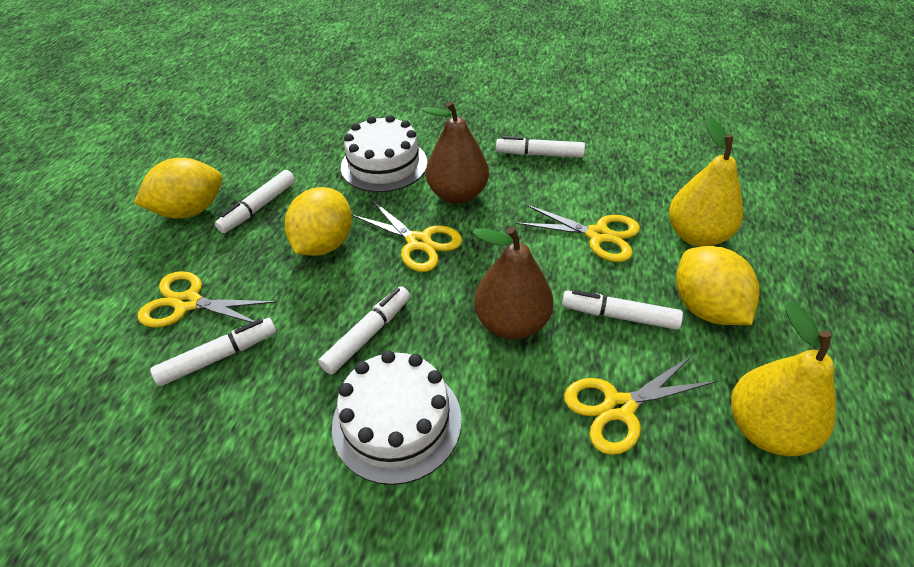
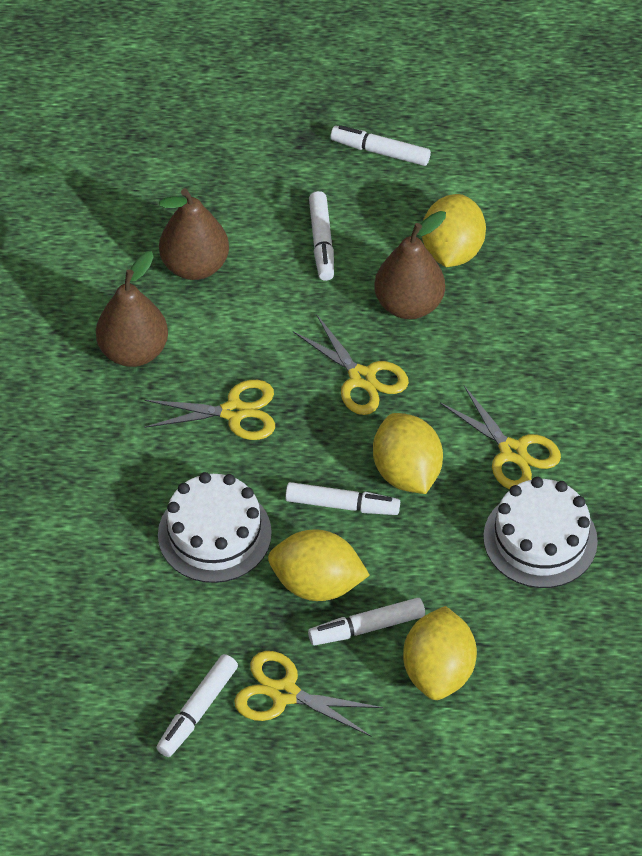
brown pear: [422,101,489,204] [472,227,554,340] = 2 -> [96,251,168,367] [159,188,229,280] [374,211,446,319] = 3
yellow lemon: [134,158,222,218] [285,187,352,256] [676,246,760,325] = 3 -> [268,529,370,601] [373,413,443,494] [403,606,477,700] [422,194,486,267] = 4
yellow pear: [669,117,743,247] [731,302,836,456] = 2 -> none = 0

